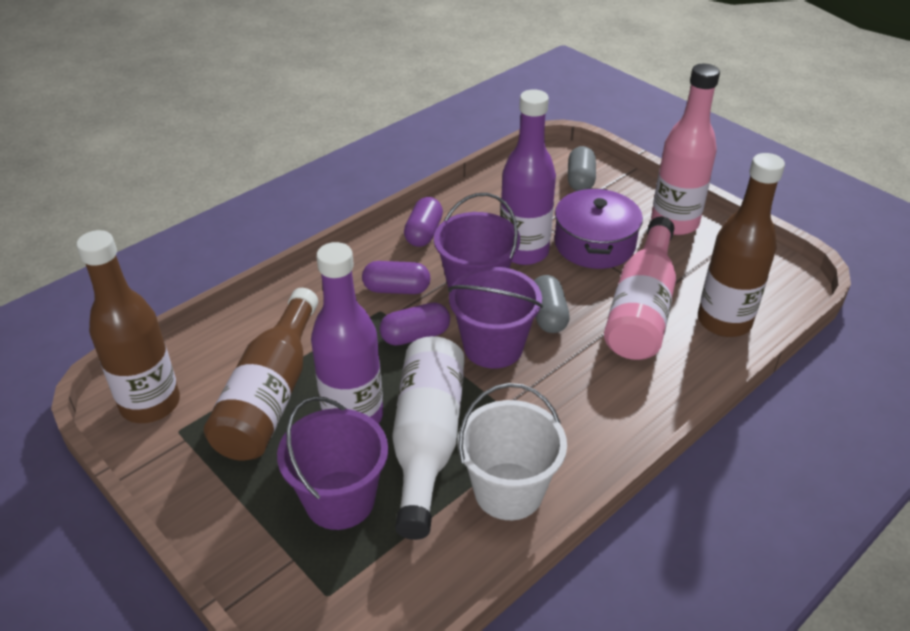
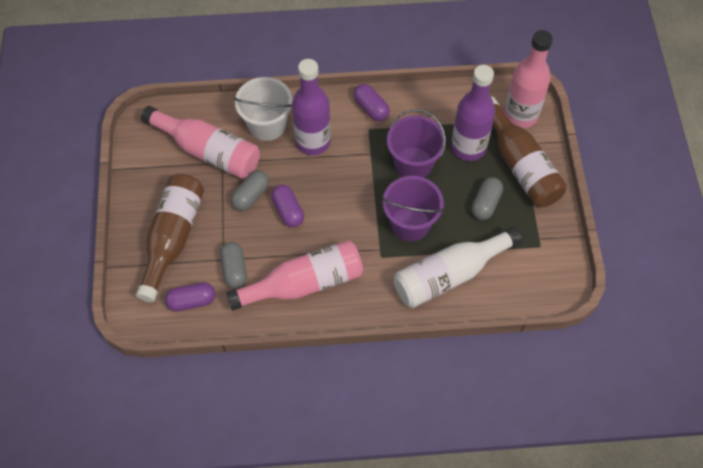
brown bottle: [76,230,180,423] [204,288,318,461] [698,153,785,337] = 3 -> [136,174,204,302] [491,96,567,207] = 2
grey capsule: [534,275,570,333] [568,146,596,191] = 2 -> [220,242,247,289] [231,171,269,211] [471,177,503,220] = 3
pink bottle: [604,217,676,360] [651,64,720,235] = 2 -> [141,106,260,179] [226,240,363,311] [504,30,553,128] = 3
purple bucket: [277,396,388,530] [434,193,520,288] [448,267,543,369] = 3 -> [382,176,444,241] [387,109,446,178] = 2
purple pot: [555,188,643,269] = 1 -> none = 0

